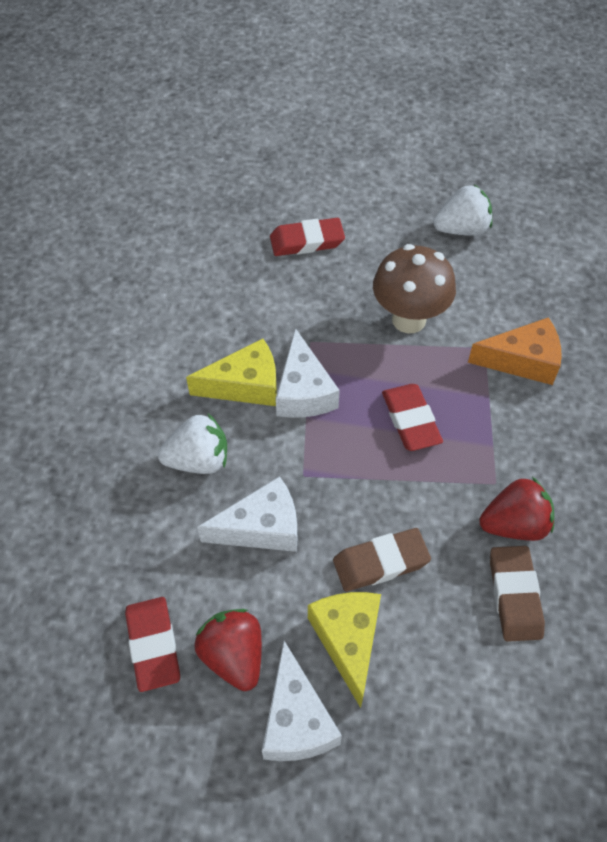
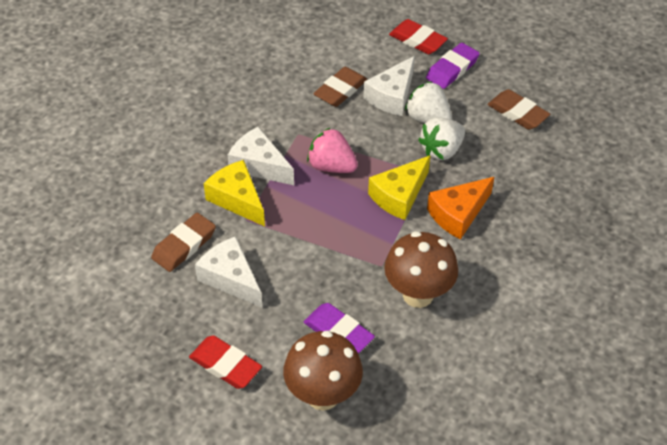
brown eraser: [333,528,431,592] [490,546,545,642] = 2 -> [151,213,216,272] [313,67,367,107] [487,89,550,130] = 3
brown mushroom: [373,244,456,333] = 1 -> [283,331,363,411] [384,231,458,308] = 2
pink strawberry: none = 0 -> [307,127,358,173] = 1
purple eraser: none = 0 -> [304,303,375,354] [426,43,480,89] = 2
red eraser: [125,597,180,692] [270,218,345,256] [382,384,443,451] = 3 -> [189,335,262,389] [389,19,448,54] = 2
red strawberry: [194,609,262,691] [479,477,554,541] = 2 -> none = 0

